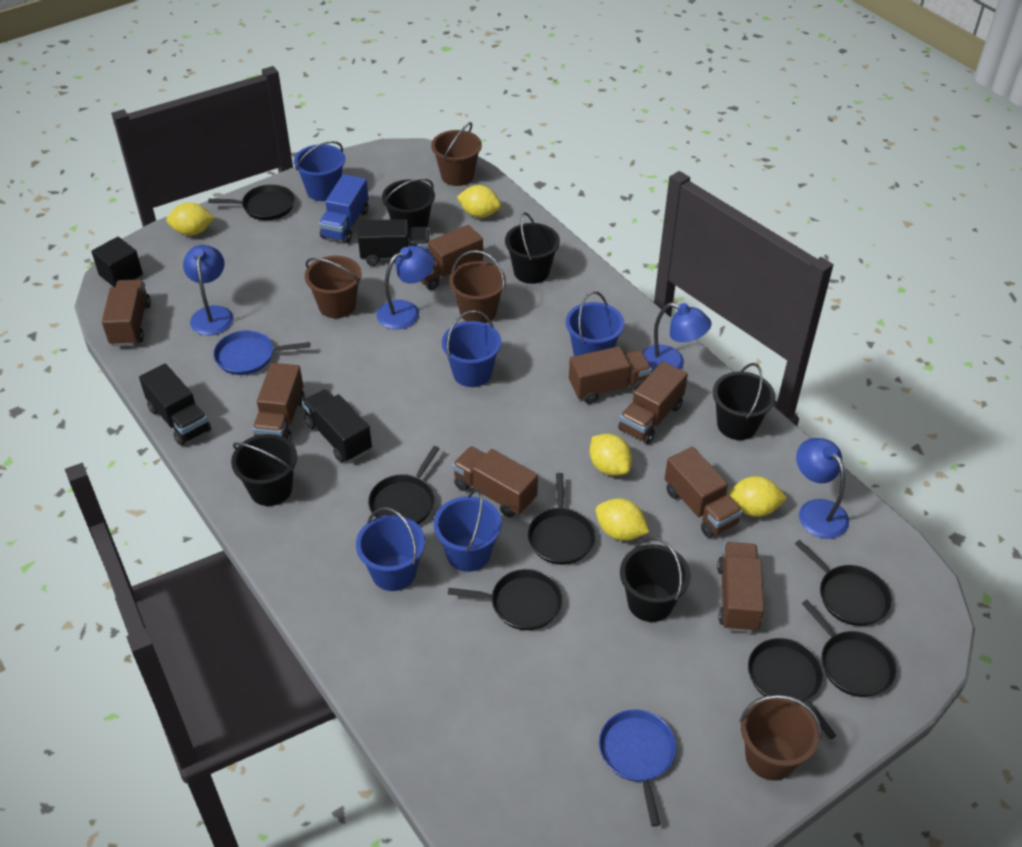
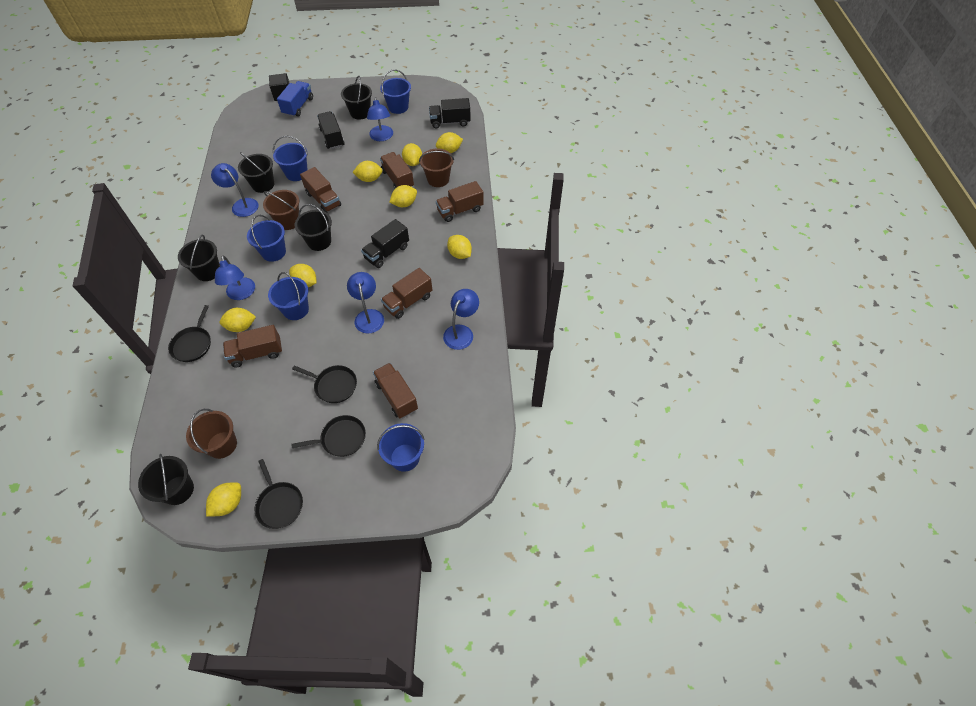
black pan: [208,184,295,220] [368,446,440,524] [448,569,562,630] [528,473,595,565] [748,638,836,739] [795,540,892,626] [802,600,896,697] = 7 -> [168,305,211,362] [255,459,303,529] [291,415,366,457] [292,365,357,403] = 4
blue lamp: [183,245,234,335] [376,246,434,329] [643,302,712,373] [796,438,849,539] = 4 -> [211,163,258,217] [215,255,255,300] [347,272,384,334] [367,97,393,141] [443,289,479,350] = 5
blue pan: [213,330,310,375] [599,709,676,827] = 2 -> none = 0
brown bucket: [305,256,362,318] [431,122,482,186] [449,250,506,323] [740,695,822,781] = 4 -> [186,409,237,459] [263,190,299,230] [419,148,454,187] = 3
brown truck: [102,279,151,346] [252,363,305,441] [420,225,483,290] [452,446,538,517] [569,346,652,404] [618,361,688,444] [665,447,743,538] [717,542,764,632] = 8 -> [223,325,282,368] [300,167,341,213] [373,363,418,418] [380,152,414,189] [381,268,432,319] [436,181,484,222] = 6
yellow lemon: [166,202,215,236] [457,185,501,218] [590,434,632,476] [596,498,649,541] [728,476,787,517] = 5 -> [206,483,241,517] [220,308,256,332] [289,264,316,287] [352,161,383,182] [389,185,417,207] [402,143,422,166] [436,132,463,153] [447,235,472,259] = 8

